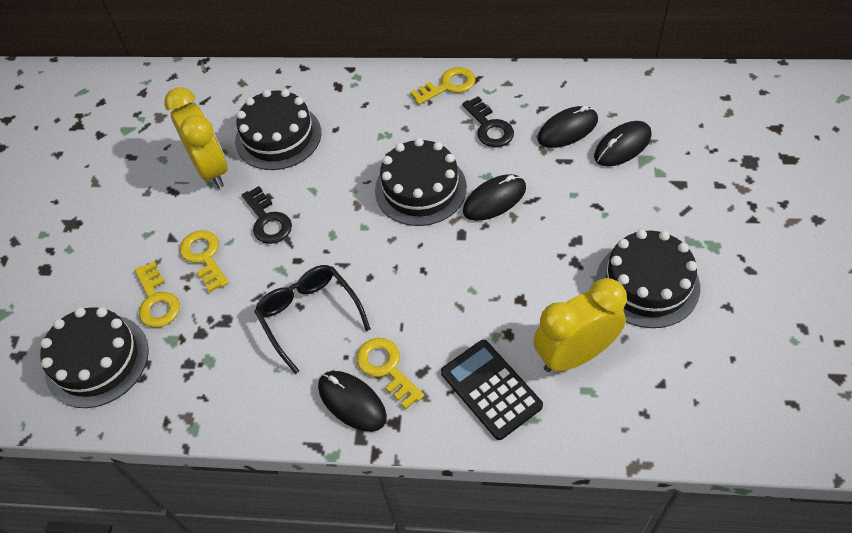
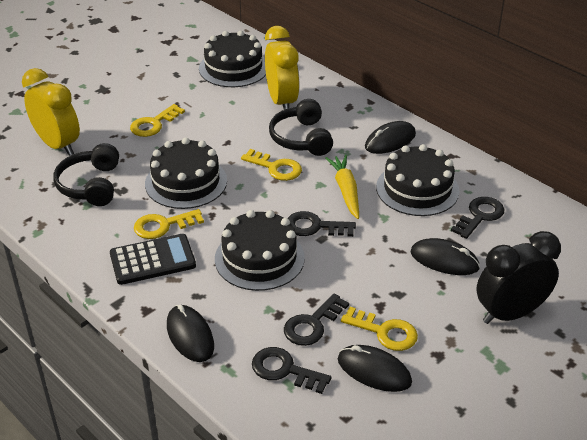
black clock: none = 0 -> [476,231,561,324] = 1
black glasses: [254,265,371,374] = 1 -> none = 0
black headphones: none = 0 -> [53,143,119,206] [269,99,333,156] = 2
black key: [242,186,292,244] [462,96,514,147] = 2 -> [252,347,331,394] [284,294,349,346] [288,211,356,237] [451,197,505,239] = 4
yellow carrot: none = 0 -> [325,155,359,219] = 1

